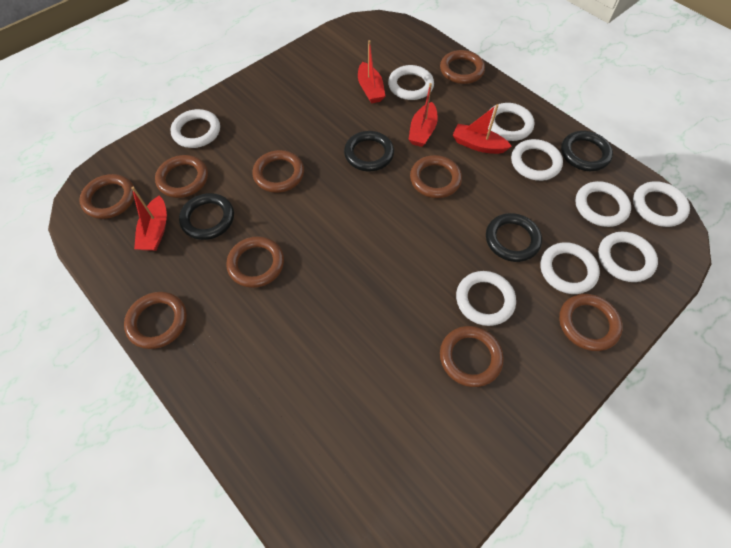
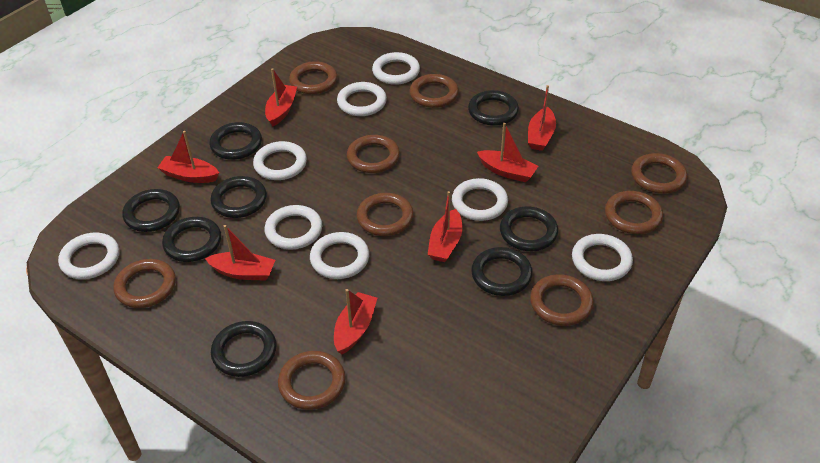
black ring: [179,193,234,240] [344,131,394,171] [486,213,542,262] [561,131,613,171] = 4 -> [122,189,180,232] [162,217,221,262] [209,122,262,160] [210,176,267,218] [211,321,277,377] [468,90,519,126] [471,247,533,296] [500,207,558,251] = 8
red boat: [131,187,167,251] [358,40,385,104] [408,83,438,147] [453,104,512,154] = 4 -> [157,131,219,183] [205,225,275,281] [265,68,297,127] [334,289,377,354] [428,191,462,262] [477,123,538,182] [528,85,556,151] = 7
white ring: [171,109,220,148] [388,65,434,100] [456,271,516,326] [488,103,534,141] [511,139,563,181] [540,242,600,294] [575,181,631,227] [598,232,658,282] [633,181,690,227] = 9 -> [58,233,119,279] [253,141,307,180] [265,205,322,250] [310,232,369,279] [337,82,387,116] [372,52,420,85] [452,178,508,221] [572,234,633,281] = 8

